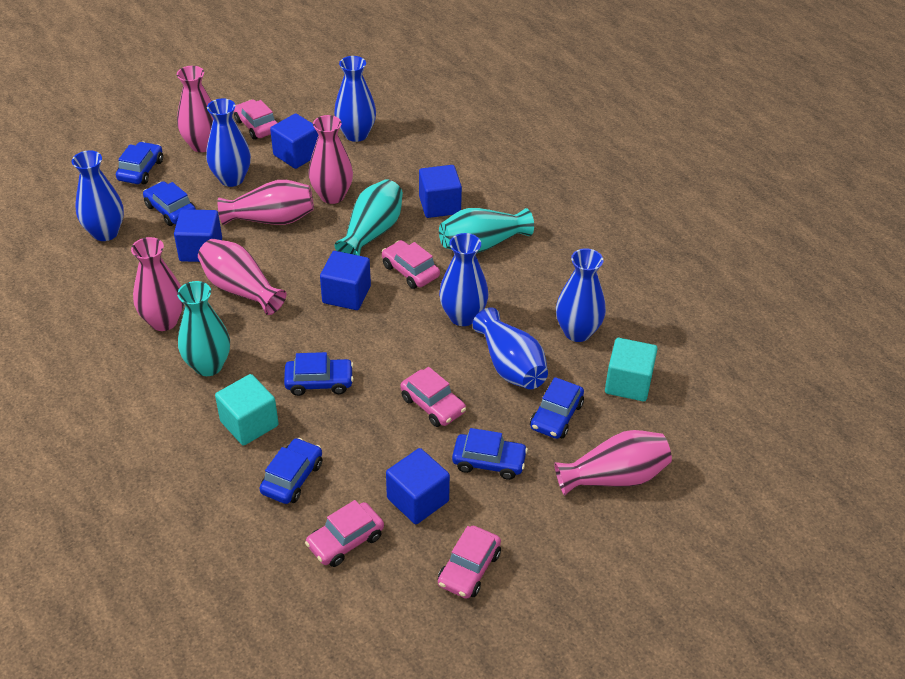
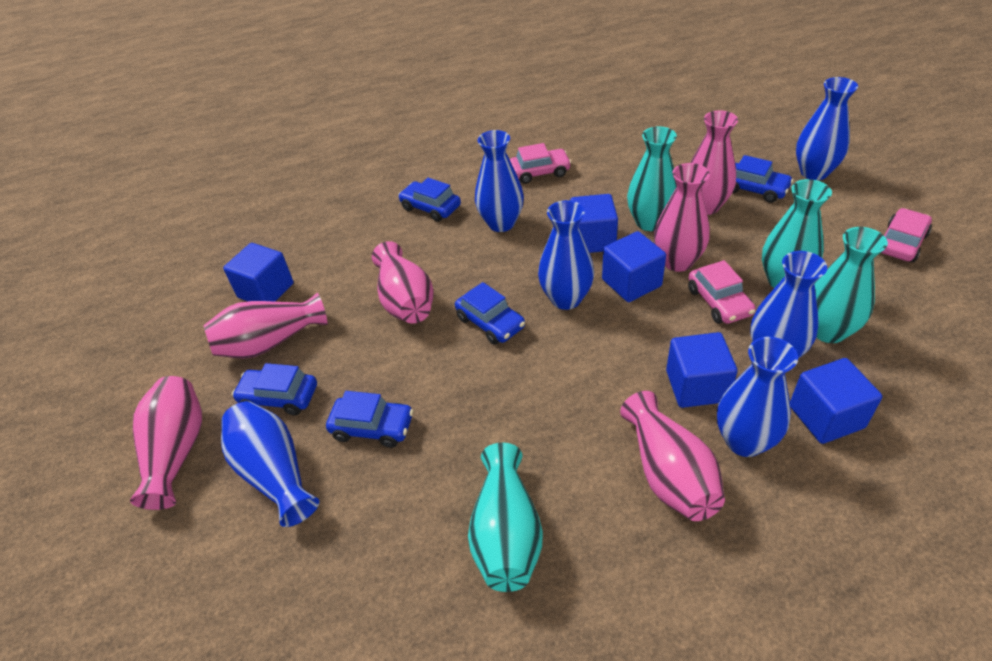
blue car: [116,142,163,184] [143,181,196,226] [259,438,322,504] [284,352,354,396] [452,428,528,480] [530,377,584,439] = 6 -> [232,363,317,415] [326,391,413,448] [398,178,461,222] [455,282,525,345] [732,155,793,203] = 5
pink car: [234,99,278,140] [305,500,384,567] [382,240,440,289] [400,367,466,427] [438,526,501,599] = 5 -> [510,143,571,184] [688,260,756,324] [881,208,932,262] = 3
turquoise cube: [215,374,279,446] [605,338,657,401] = 2 -> none = 0
turquoise vase: [177,281,230,376] [334,179,403,256] [439,208,534,253] = 3 -> [468,442,543,592] [627,126,677,231] [762,179,832,288] [814,227,888,343] = 4

